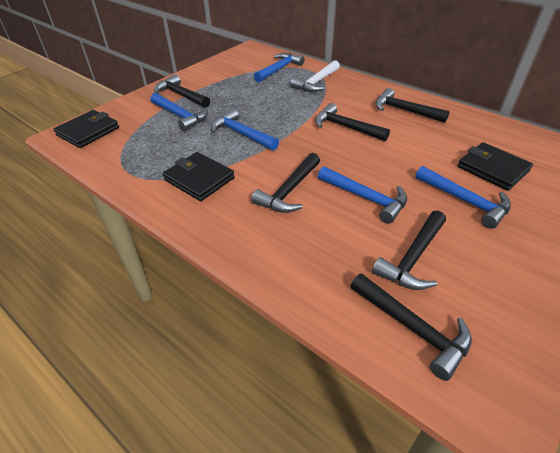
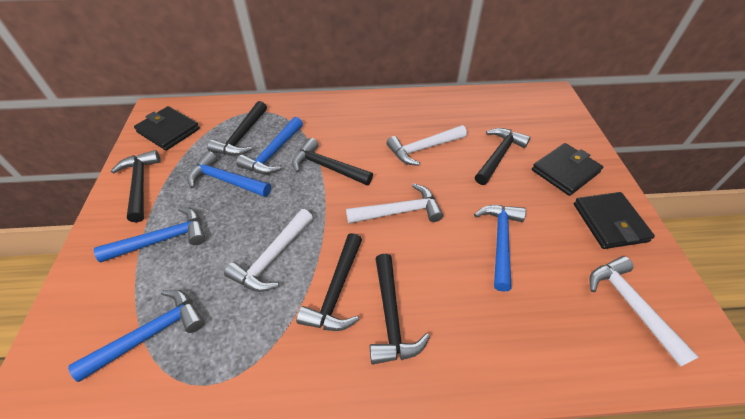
white hammer: [290,60,340,92] = 1 -> [224,209,313,292] [346,183,443,224] [387,125,467,166] [589,256,699,367] = 4

